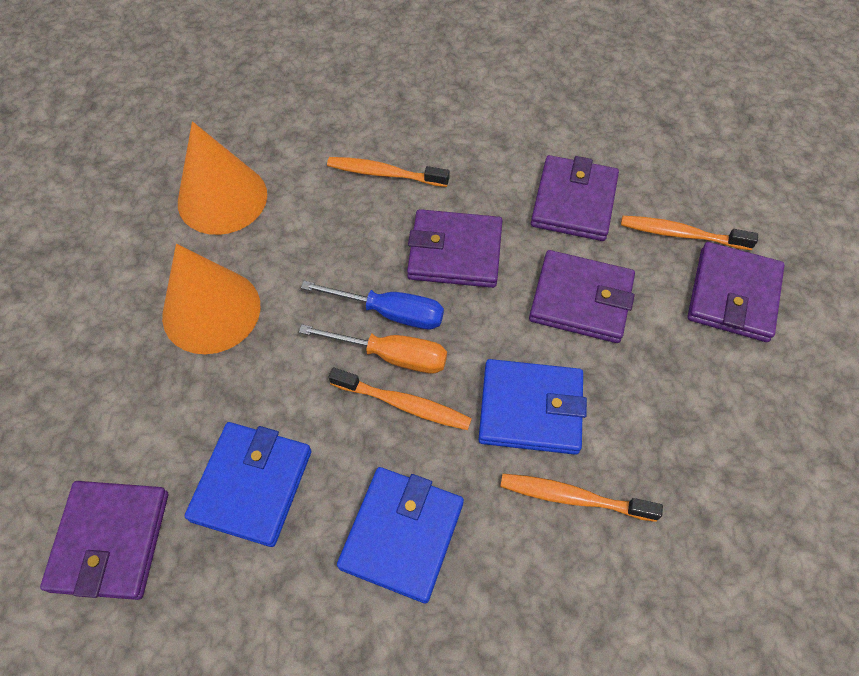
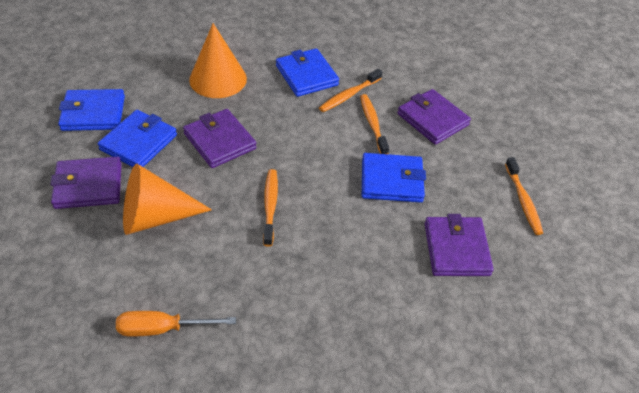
blue screwdriver: [301,281,444,329] = 1 -> none = 0
blue wallet: [185,422,311,547] [337,467,464,603] [478,359,587,455] = 3 -> [58,89,125,131] [98,110,177,167] [276,48,339,97] [362,153,426,203] = 4
purple wallet: [40,481,168,600] [407,209,503,288] [529,250,635,343] [531,155,619,241] [687,242,785,342] = 5 -> [50,157,122,209] [183,109,257,168] [397,89,471,145] [425,214,494,276] = 4

